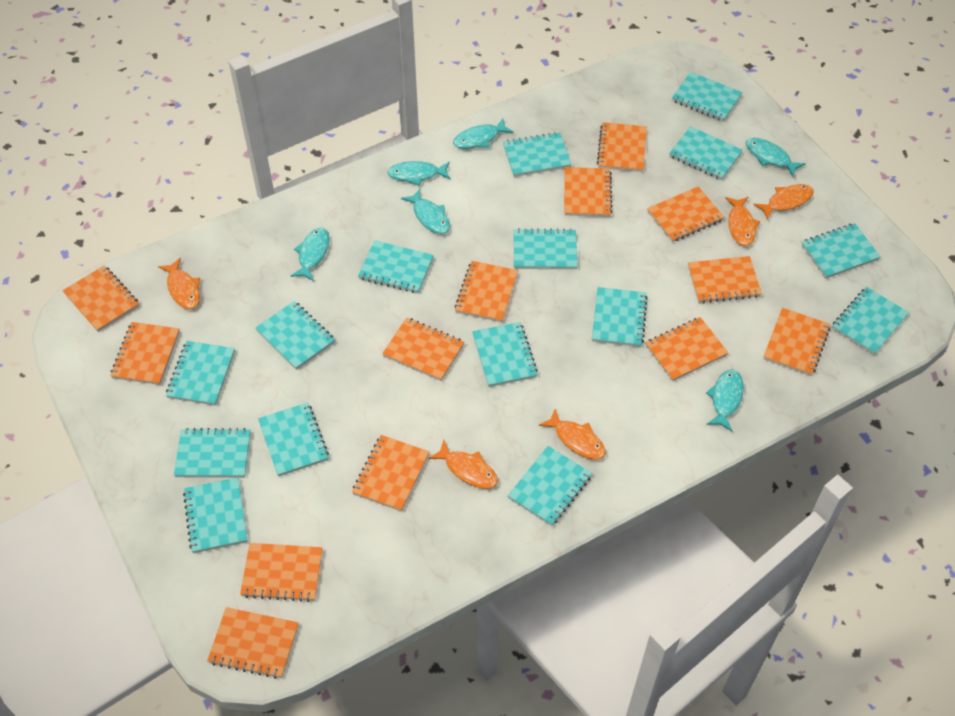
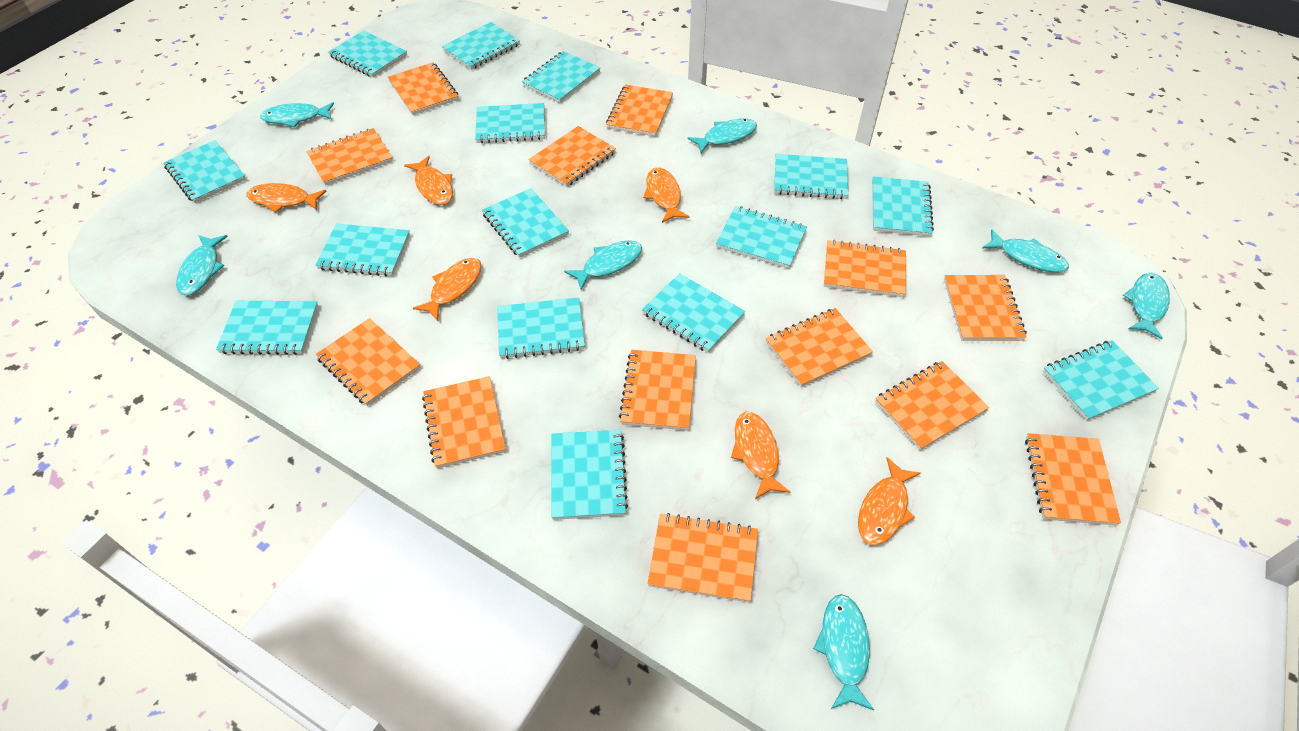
orange fish: [158,258,200,309] [428,440,498,489] [539,409,606,460] [725,197,760,246] [753,184,814,220] = 5 -> [246,183,326,213] [404,156,453,205] [413,258,482,321] [643,167,690,223] [731,412,790,499] [858,457,921,546] = 6
turquoise fish: [291,228,329,281] [387,161,451,186] [401,189,450,234] [453,118,514,149] [706,370,744,431] [746,138,806,177] = 6 -> [176,235,228,296] [260,102,334,127] [564,240,642,290] [687,118,757,153] [813,594,874,711] [982,229,1069,272] [1123,273,1170,339] = 7

